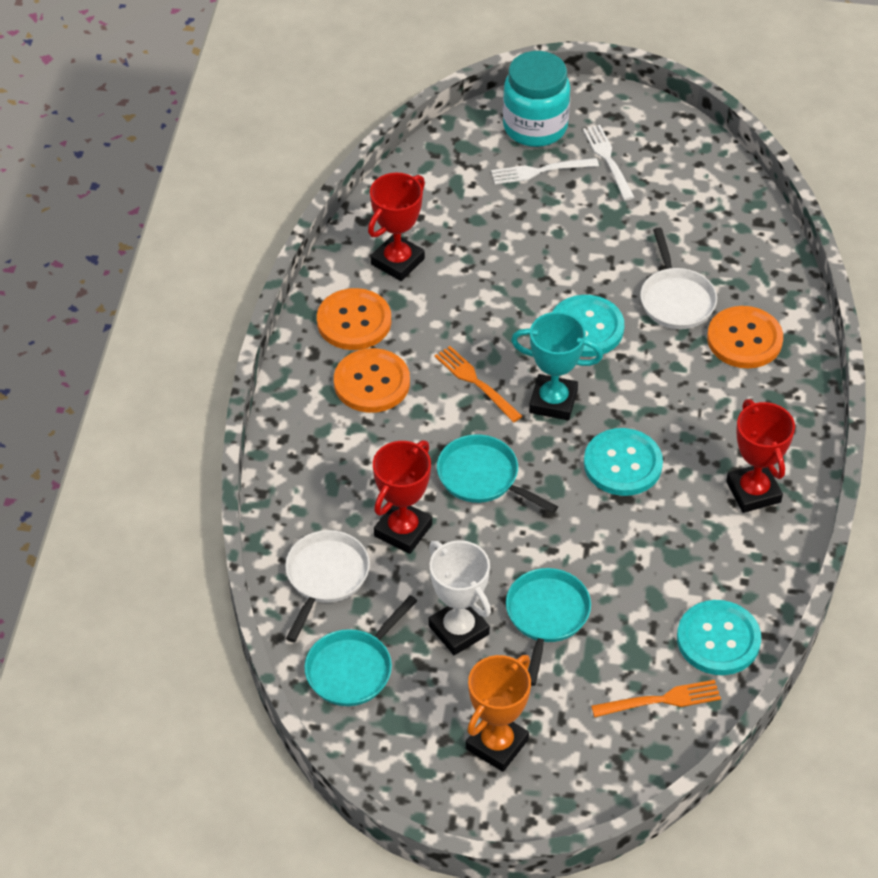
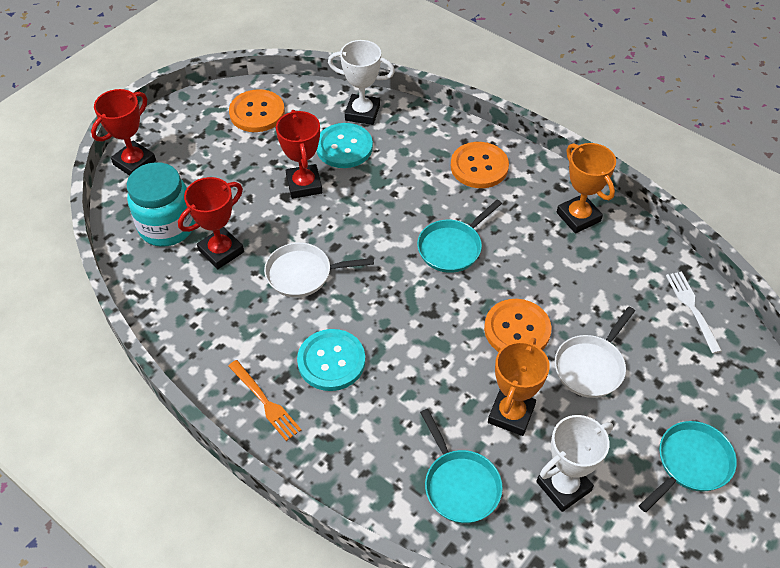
orange fork: [435,346,522,422] [591,680,721,717] = 2 -> [228,360,301,441] = 1
orange trophy: [466,655,531,772] = 1 -> [488,338,550,436] [557,143,616,233] = 2
turquoise button: [552,295,624,357] [584,428,663,496] [677,600,761,675] = 3 -> [297,329,365,391] [317,123,373,168] = 2
turquoise trophy: [511,312,603,420] = 1 -> none = 0
white fork: [491,158,599,185] [583,125,635,200] = 2 -> [666,272,722,354] = 1
white trophy: [429,540,491,655] = 1 -> [328,40,395,125] [536,415,613,512] = 2

